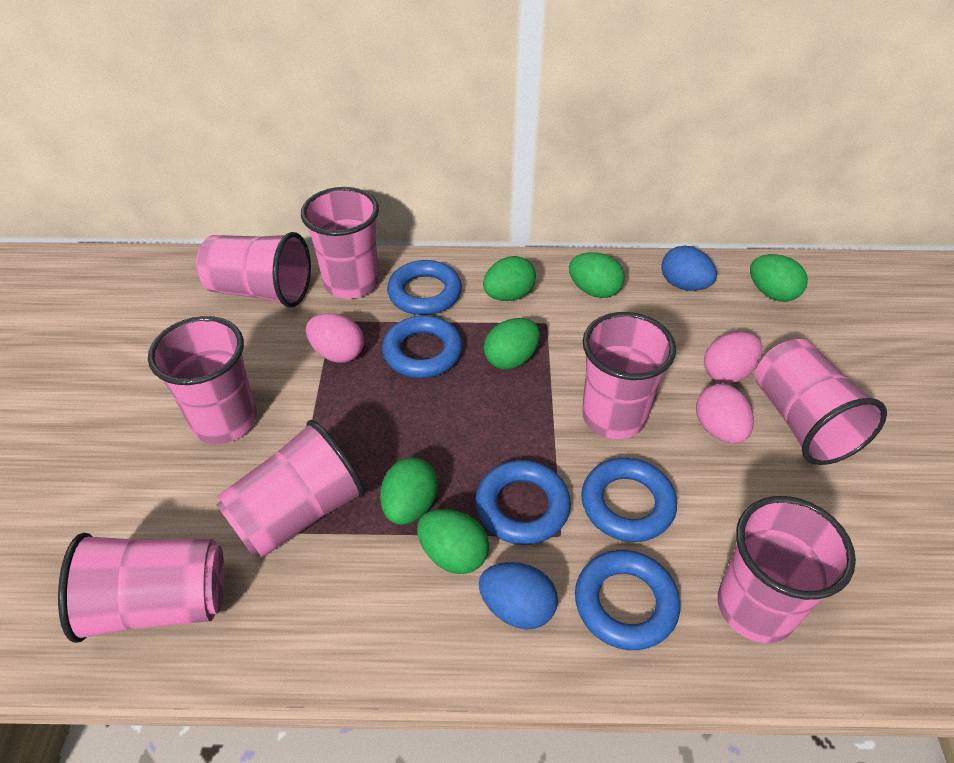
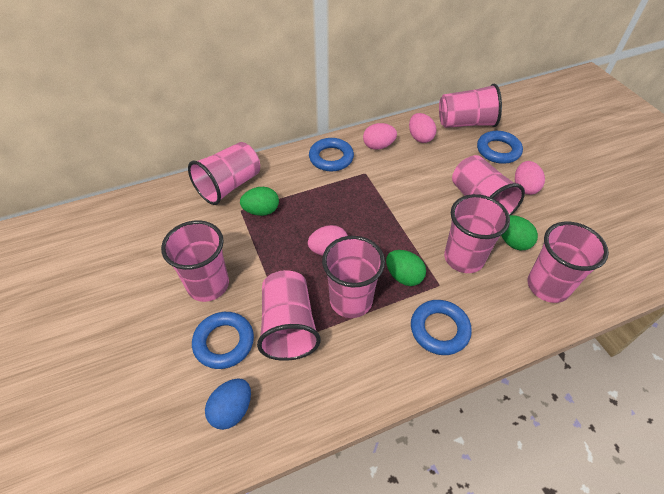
blue egg: [478,562,558,630] [661,246,717,291] = 2 -> [205,378,251,430] = 1
blue ring: [382,316,463,378] [387,260,462,315] [475,460,571,545] [575,550,680,650] [581,458,677,542] = 5 -> [192,312,254,369] [309,138,354,171] [411,300,472,355] [477,131,523,164] = 4
green egg: [380,458,438,525] [417,509,489,574] [483,256,536,301] [484,318,540,370] [569,252,625,298] [750,254,808,302] = 6 -> [240,187,279,216] [386,250,426,286] [501,215,538,250] = 3
pink egg: [306,313,364,363] [696,384,754,443] [704,332,762,383] = 3 -> [308,225,348,256] [363,123,397,150] [409,113,436,143] [515,161,545,195] = 4

